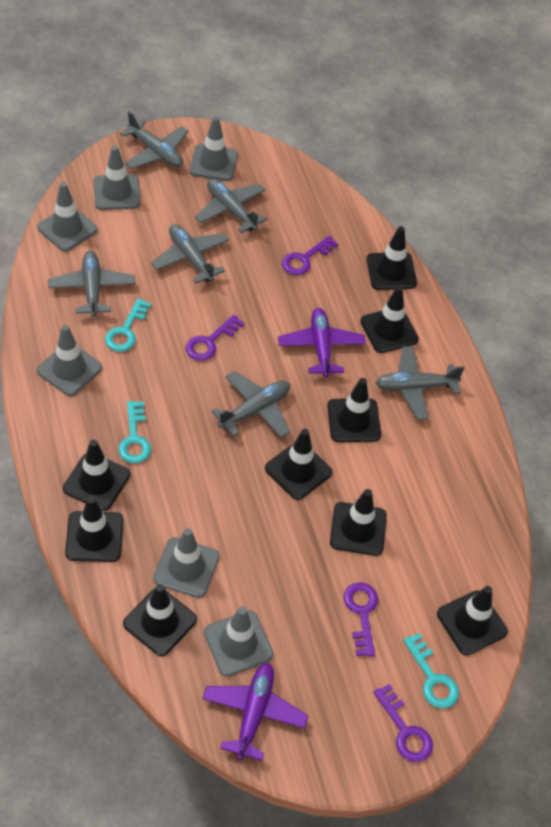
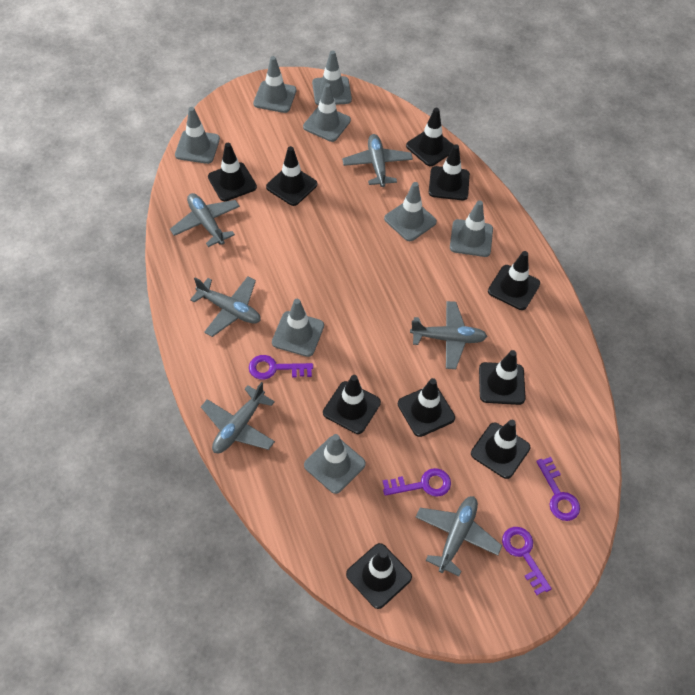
black traffic cone: [63,440,130,511] [65,496,123,562] [123,584,197,656] [265,429,332,500] [327,378,381,442] [330,489,387,556] [360,286,419,353] [366,226,417,290] [437,586,508,655] = 9 -> [208,143,257,201] [266,146,317,206] [323,375,381,434] [346,543,412,609] [398,378,455,437] [406,108,453,166] [429,144,470,200] [471,420,530,479] [479,350,526,405] [488,251,540,310] = 10
grey traffic cone: [37,182,98,252] [37,325,102,396] [93,146,141,210] [153,528,220,598] [190,116,238,181] [204,607,273,676] = 6 -> [175,107,220,164] [253,56,297,113] [272,299,324,357] [303,83,351,142] [304,434,366,494] [312,50,352,105] [384,182,437,241] [450,200,493,257] = 8
purple plane: [202,663,308,761] [278,308,366,377] = 2 -> none = 0
turquoise key: [105,298,151,352] [118,401,151,463] [403,633,459,709] = 3 -> none = 0

